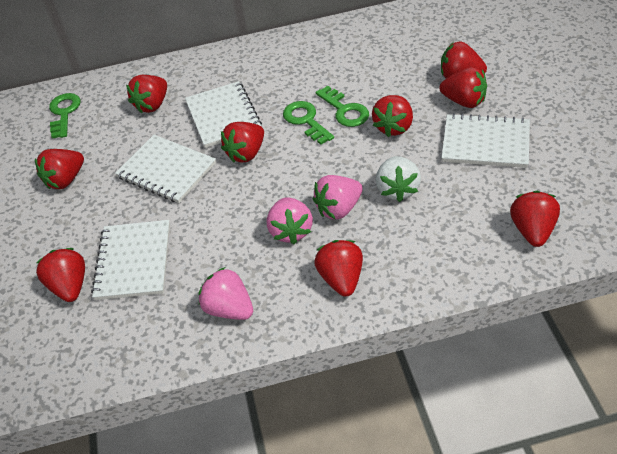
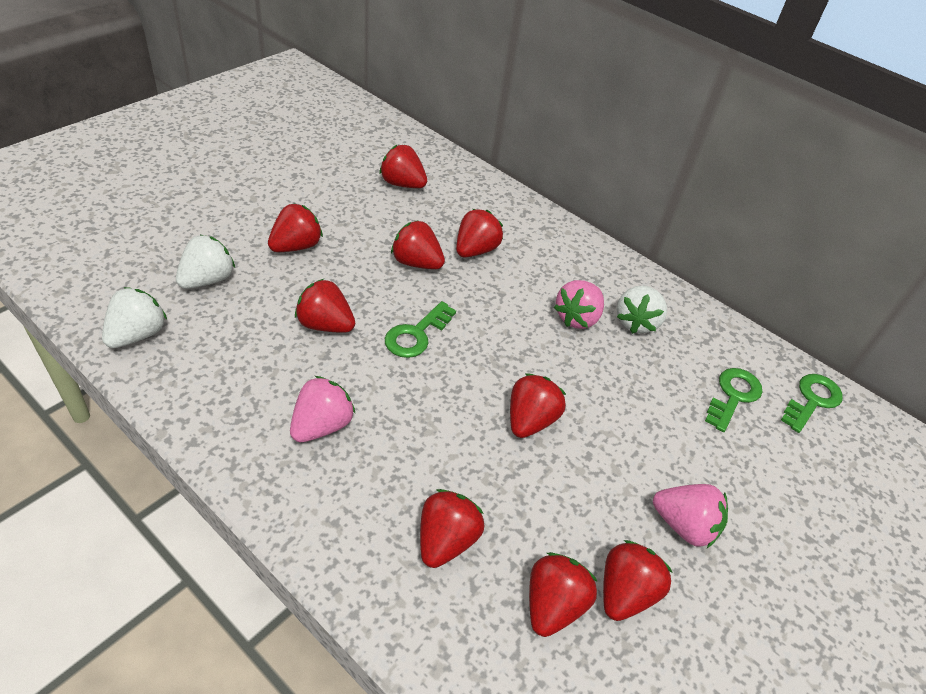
white notebook: [91,220,170,300] [115,135,216,203] [185,81,262,148] [441,113,530,168] = 4 -> none = 0
white strawberry: [376,156,421,202] = 1 -> [102,287,167,348] [176,234,235,289] [617,286,667,334] = 3

